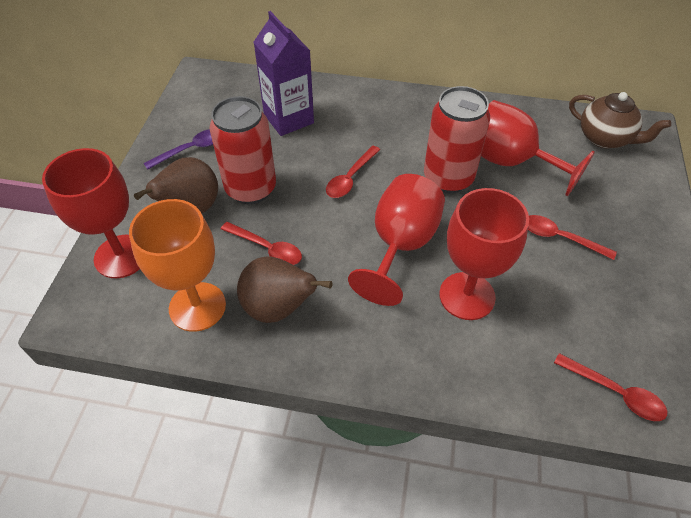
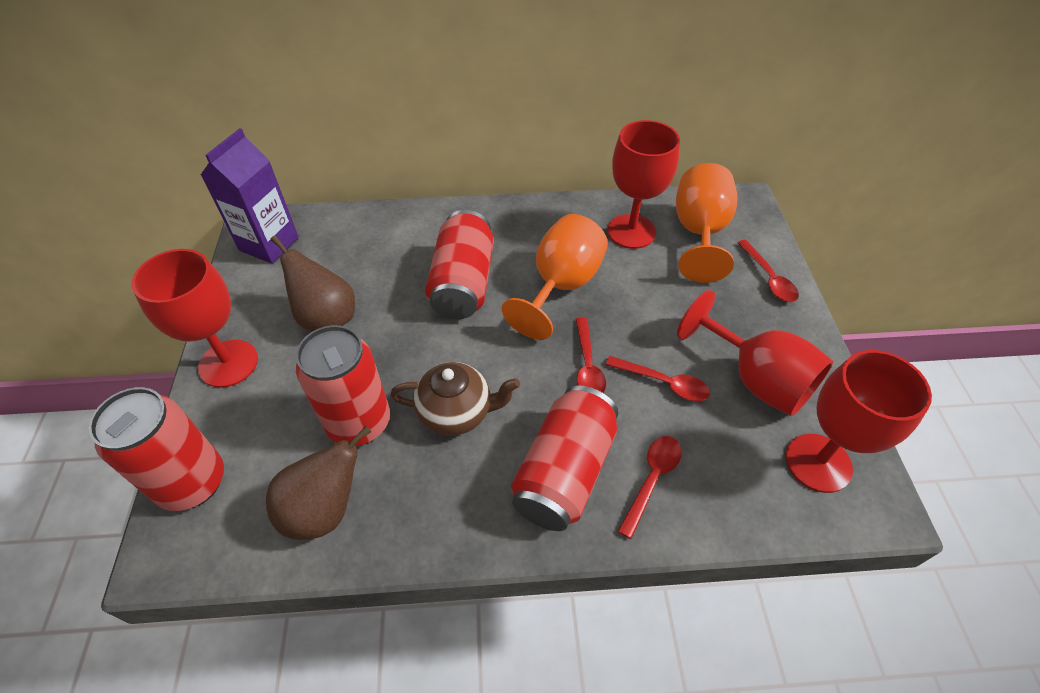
orange goblet: [129,199,226,332] = 1 -> [502,214,608,340] [676,163,737,283] = 2
purple spoon: [144,129,213,170] = 1 -> none = 0
red can: [210,96,276,204] [424,86,490,194] = 2 -> [89,387,224,511] [296,325,390,446] [425,210,494,319] [511,385,618,531] = 4

